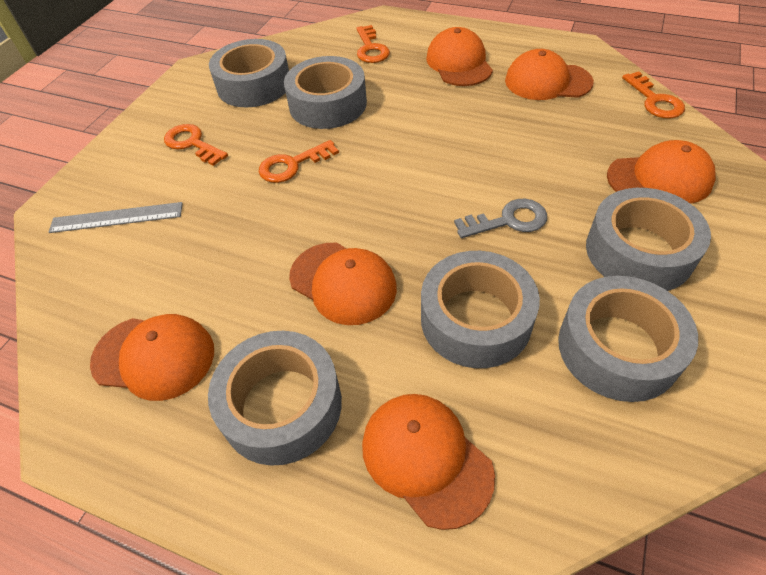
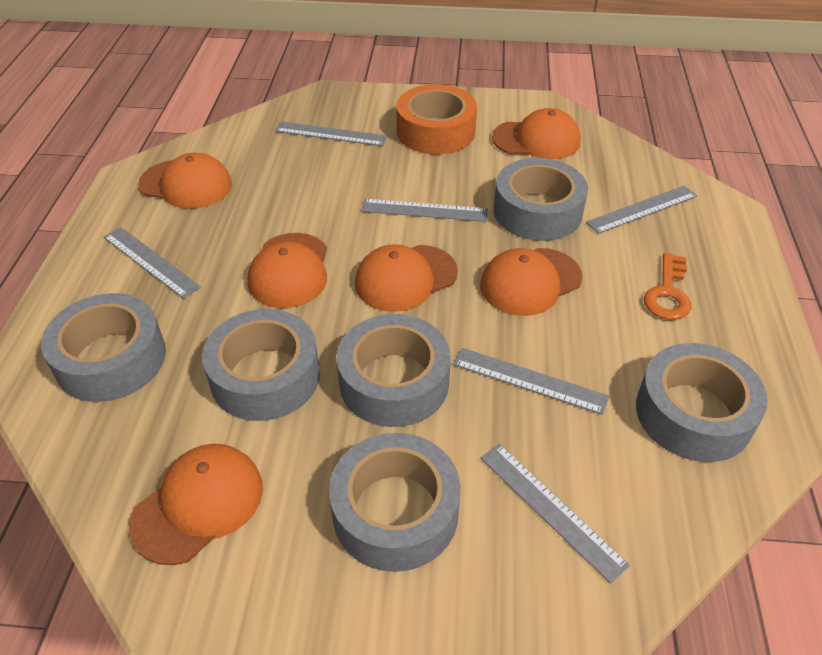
grey key: [454,199,547,238] = 1 -> none = 0
grey ruler: [48,202,183,233] = 1 -> [104,227,201,299] [275,121,387,146] [361,199,488,222] [453,348,609,415] [481,444,630,584] [586,186,697,234] = 6
orange key: [164,124,228,166] [259,140,339,183] [356,25,390,63] [622,71,685,118] = 4 -> [644,253,691,320] = 1
orange tape: none = 0 -> [396,84,477,154] = 1

